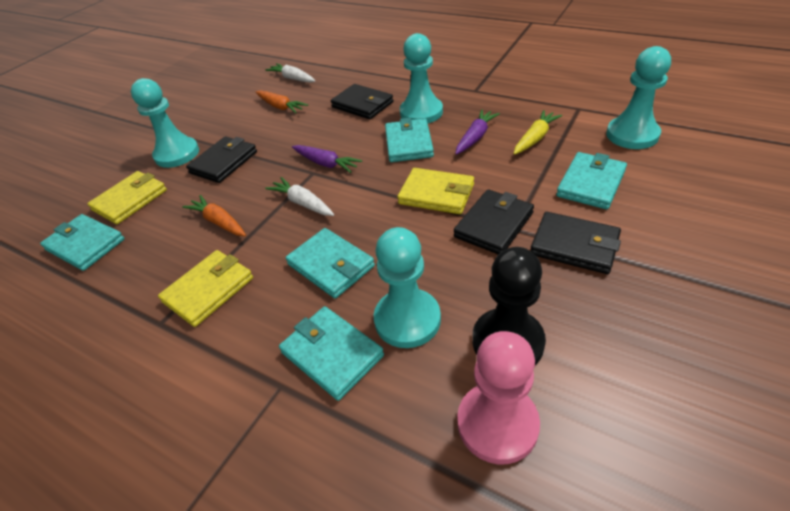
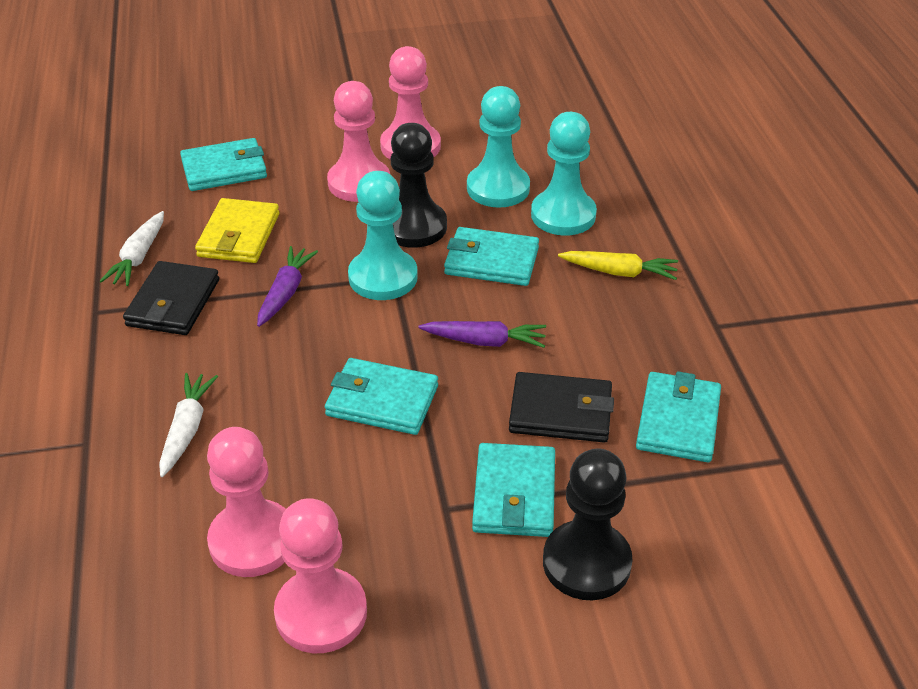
black pawn: [472,247,546,365] = 1 -> [391,123,447,248] [543,448,632,600] = 2
black wallet: [186,136,257,183] [331,84,394,119] [454,189,534,254] [530,212,621,274] = 4 -> [123,261,219,335] [509,372,614,443] = 2
orange carrot: [182,195,246,236] [256,90,308,114] = 2 -> none = 0
pink pawn: [457,331,540,464] = 1 -> [207,427,286,577] [274,498,367,653] [327,81,390,202] [380,46,441,160] = 4
turquoise pawn: [131,78,199,168] [374,227,441,348] [400,33,443,123] [606,46,671,149] = 4 -> [348,171,418,300] [467,86,530,208] [531,112,597,235] = 3
yellow wallet: [87,171,167,224] [158,250,253,327] [397,168,474,214] = 3 -> [195,198,279,263] = 1

